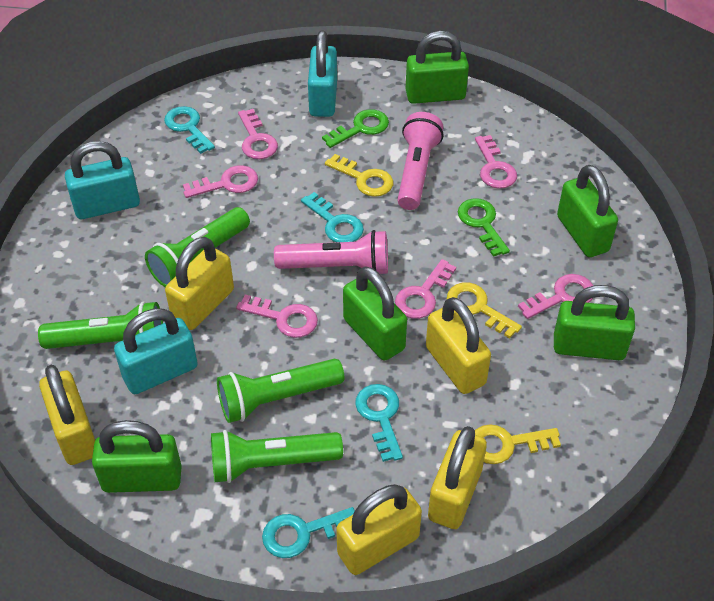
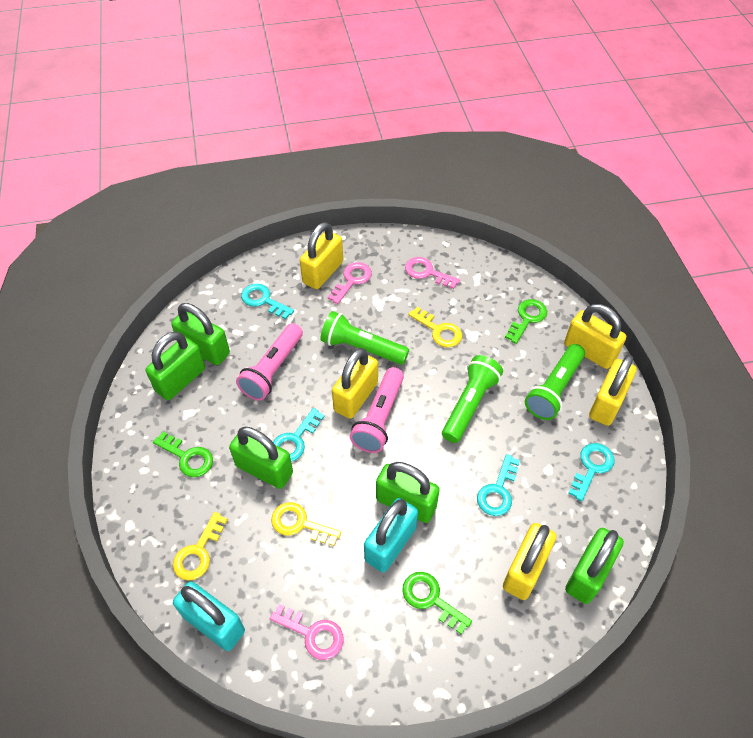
green flashlight: [38,301,163,349] [145,207,250,287] [211,430,343,483] [217,359,344,423] = 4 -> [320,311,409,365] [442,355,503,443] [525,344,585,420] = 3
green key: [322,109,389,148] [458,198,510,257] = 2 -> [153,432,213,477] [402,572,472,634] [505,299,547,344] = 3
pink key: [183,165,258,198] [236,295,318,338] [238,109,278,159] [395,259,456,319] [475,135,517,189] [518,274,593,319] = 6 -> [270,604,344,660] [328,262,372,304] [405,257,460,289] = 3
turquoise padlock: [65,141,140,219] [114,308,198,394] [308,31,337,117] = 3 -> [173,582,245,651] [364,498,418,573] = 2

